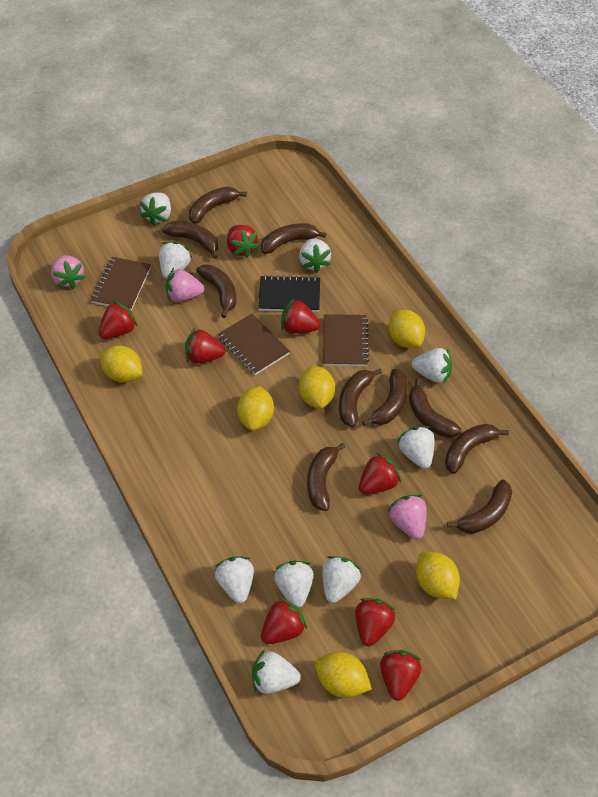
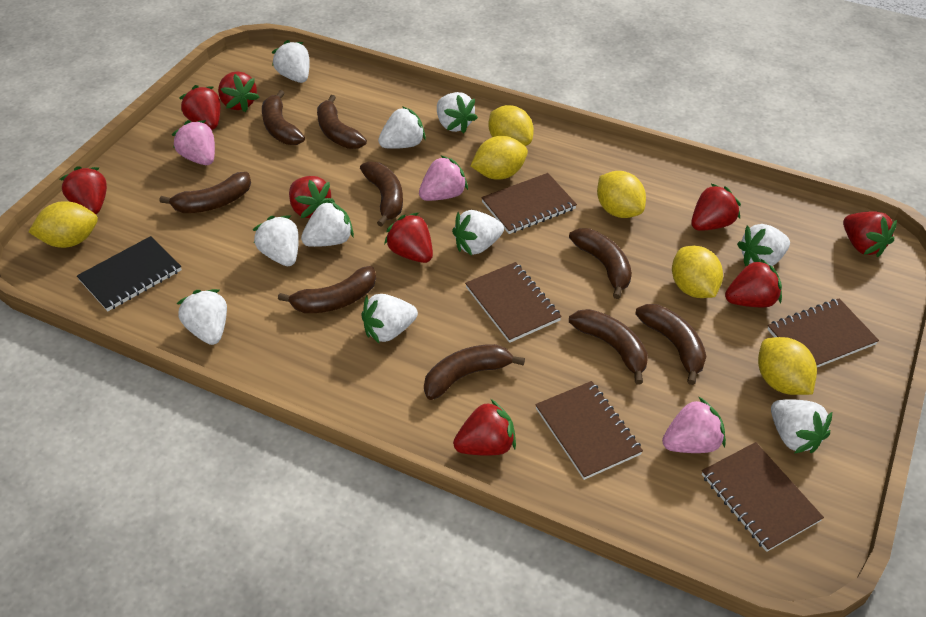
brown banana: [162,221,219,259] [189,187,247,224] [196,265,236,318] [261,223,326,254] [307,443,345,511] [339,369,382,427] [362,369,408,426] [409,378,462,438] [445,424,509,474] [447,480,512,534] = 10 -> [159,172,251,213] [262,90,305,145] [278,266,376,313] [317,95,367,149] [360,161,403,227] [424,344,525,400] [569,228,632,299] [569,309,648,385] [635,304,706,385] = 9
brown notebook: [91,257,151,311] [218,313,290,375] [323,314,369,366] = 3 -> [465,262,562,343] [481,173,577,234] [535,381,643,480] [702,442,824,552] [767,298,879,367] = 5
red strawberry: [99,301,138,339] [185,328,225,364] [227,225,259,258] [261,598,307,644] [281,298,320,334] [355,598,395,646] [359,453,401,494] [380,650,422,701] = 8 -> [60,166,107,214] [179,85,220,130] [218,71,259,112] [289,176,335,218] [384,213,433,263] [453,399,516,455] [691,183,741,231] [725,258,782,307] [843,212,897,257] = 9
white strawberry: [140,193,171,225] [159,242,192,279] [215,556,254,603] [252,649,301,694] [274,561,314,608] [299,238,331,273] [322,556,362,603] [397,426,434,469] [412,348,452,384] = 9 -> [176,289,227,345] [253,216,299,266] [272,40,310,83] [301,199,354,247] [361,294,418,344] [378,106,426,149] [437,92,478,133] [452,210,504,255] [737,224,790,266] [771,399,832,454] = 10

